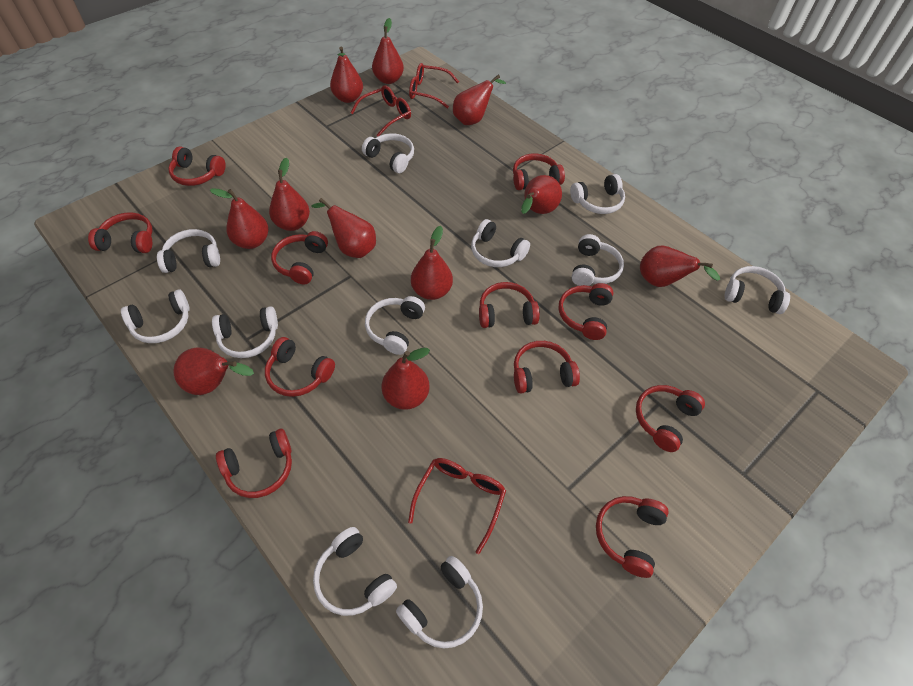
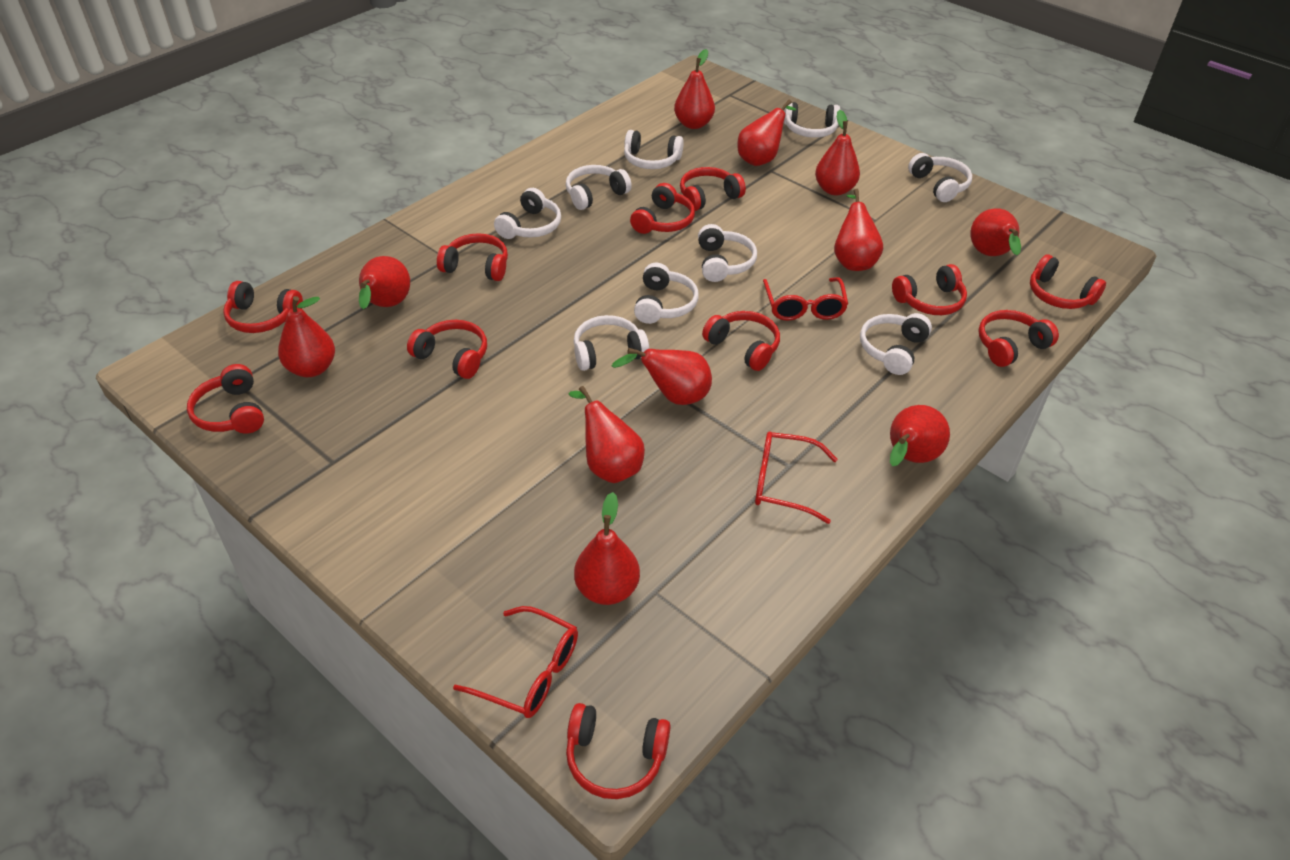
white headphones: [121,289,190,343] [157,229,220,273] [212,306,278,358] [313,527,397,616] [362,133,414,173] [365,296,425,355] [396,556,483,649] [471,219,530,267] [570,174,625,214] [572,234,624,286] [725,266,790,314] = 11 -> [494,188,561,239] [566,165,632,210] [573,315,649,371] [624,130,684,169] [634,263,699,324] [698,224,757,282] [784,102,840,138] [860,313,932,375] [908,153,972,202] = 9

